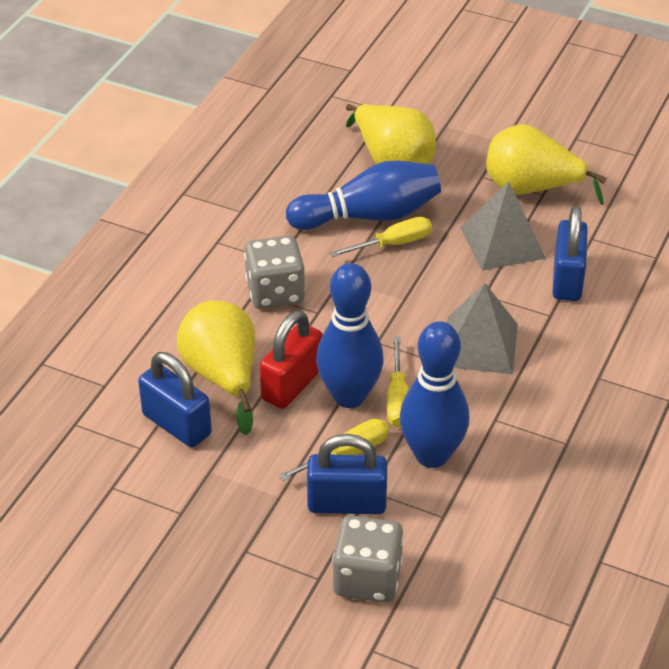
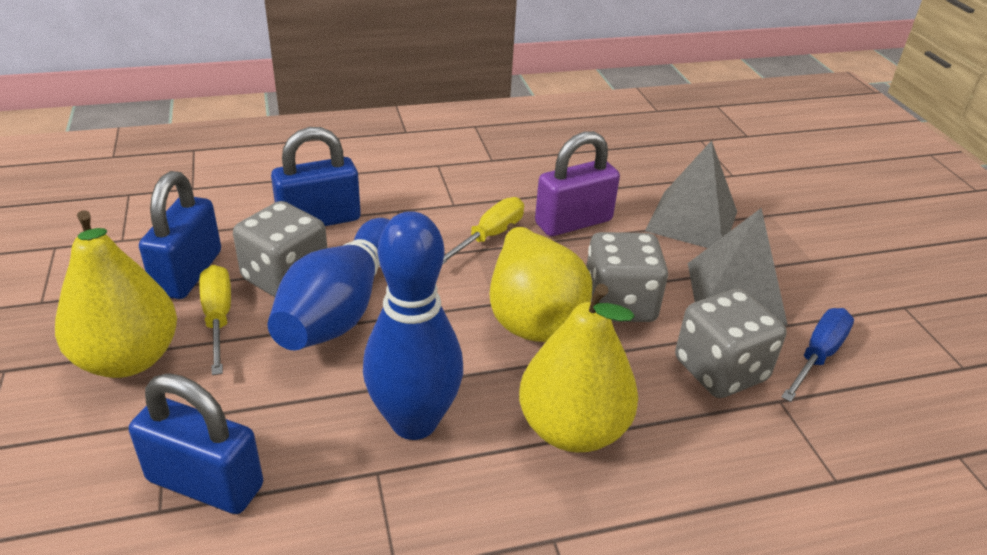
blue bowling pin: [286,161,441,230] [316,263,384,408] [399,321,469,468] = 3 -> [268,218,390,351] [363,211,463,440] = 2
blue screwdriver: none = 0 -> [781,308,854,402] = 1
grey dice: [244,236,305,309] [332,515,404,603] = 2 -> [233,201,327,297] [586,232,668,322] [675,288,787,398] = 3
purple padlock: none = 0 -> [535,131,620,236] = 1
red padlock: [260,311,323,409] = 1 -> none = 0
yellow screwdriver: [279,419,389,481] [330,217,432,257] [387,336,409,428] = 3 -> [199,265,231,375] [442,197,524,265] = 2

